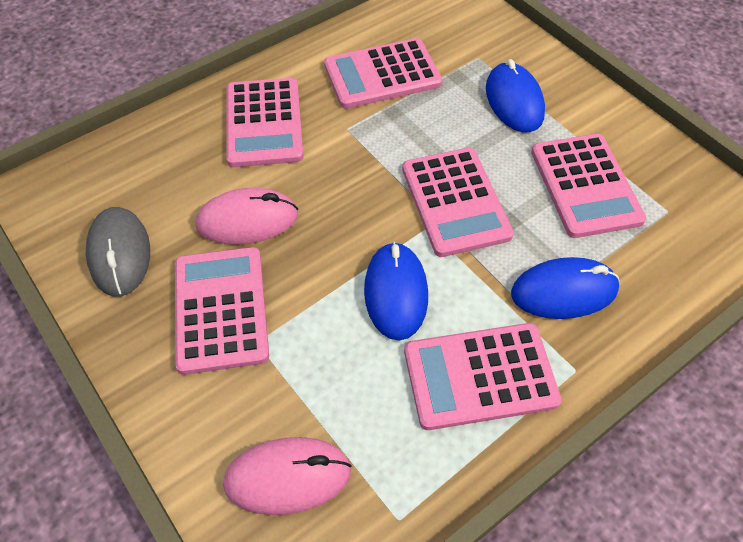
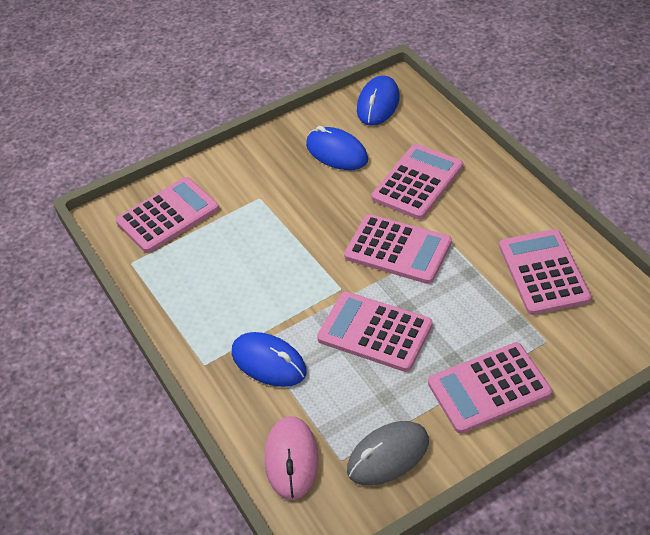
pink mouse: [195,188,298,245] [223,437,352,515] = 2 -> [265,416,319,500] = 1

